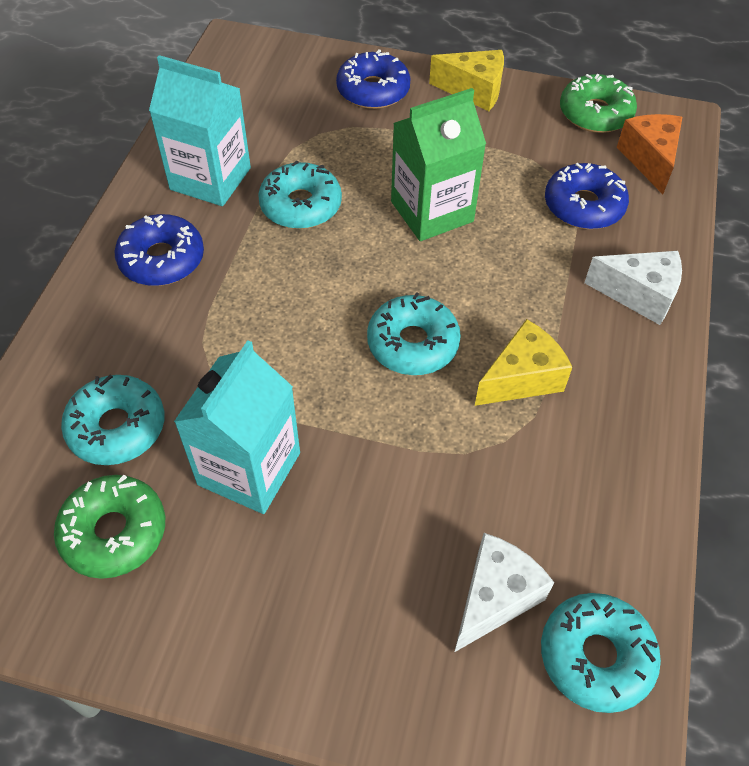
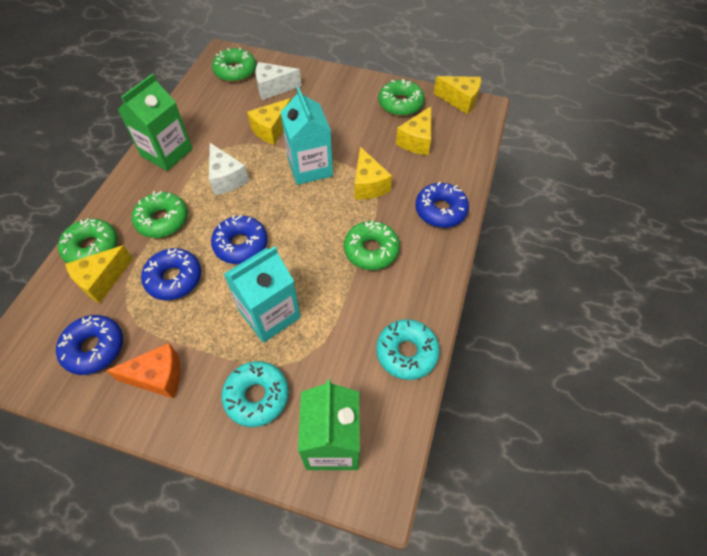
blue donut: [115,214,204,286] [336,49,410,109] [545,163,629,229] = 3 -> [56,315,123,375] [141,248,201,300] [211,215,268,264] [415,182,469,228] = 4
green carton: [391,88,486,241] = 1 -> [118,74,193,171] [298,380,360,470] = 2
green donut: [54,475,165,579] [560,73,637,133] = 2 -> [58,218,118,263] [132,191,188,238] [212,47,256,82] [344,221,400,270] [379,79,424,116] = 5
turquoise donut: [61,375,164,465] [258,161,342,229] [367,292,461,375] [541,593,661,713] = 4 -> [221,361,289,427] [376,319,440,380] = 2
yellow cheese: [429,50,504,111] [475,319,573,406] = 2 -> [65,245,133,303] [247,98,291,145] [355,147,392,199] [396,106,431,155] [434,76,481,114] = 5

